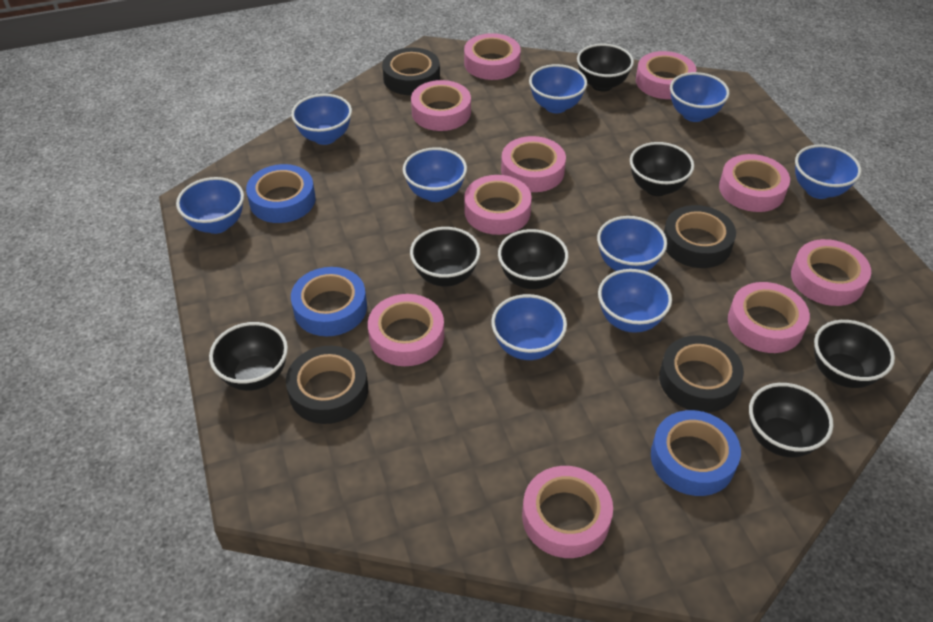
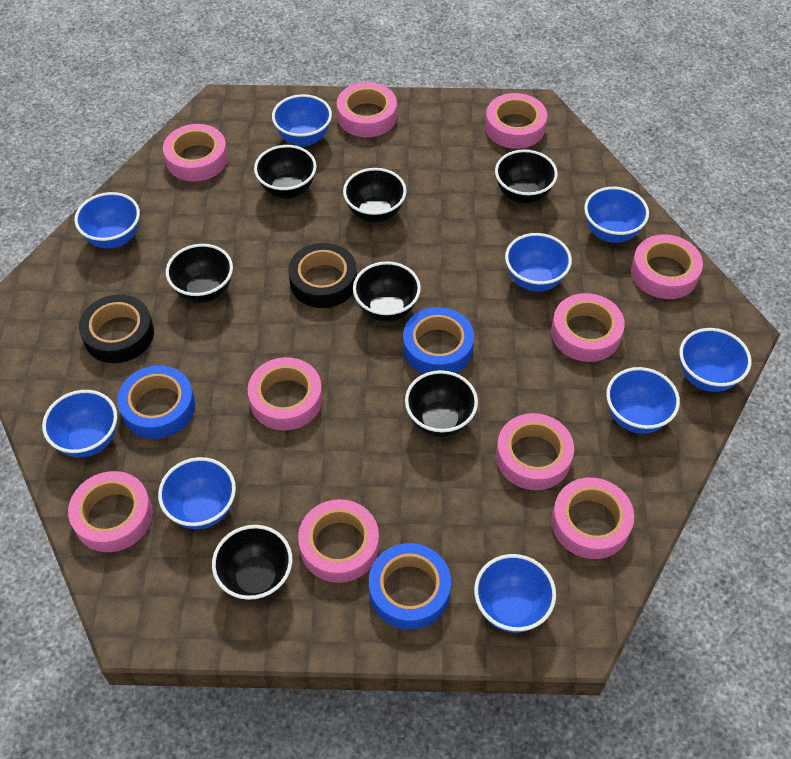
black tape: [286,346,368,424] [382,48,440,95] [659,335,744,413] [664,205,736,268] = 4 -> [79,294,154,363] [288,243,357,308] = 2

